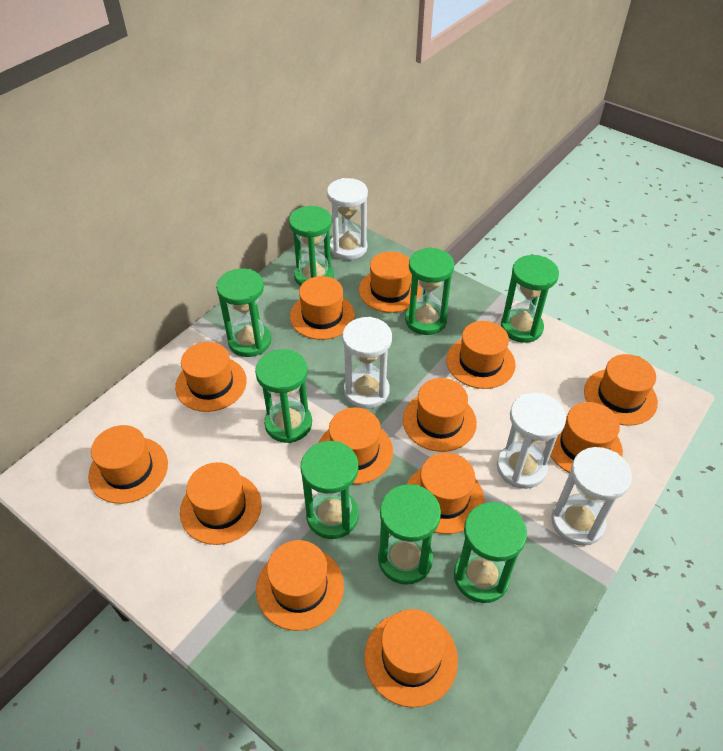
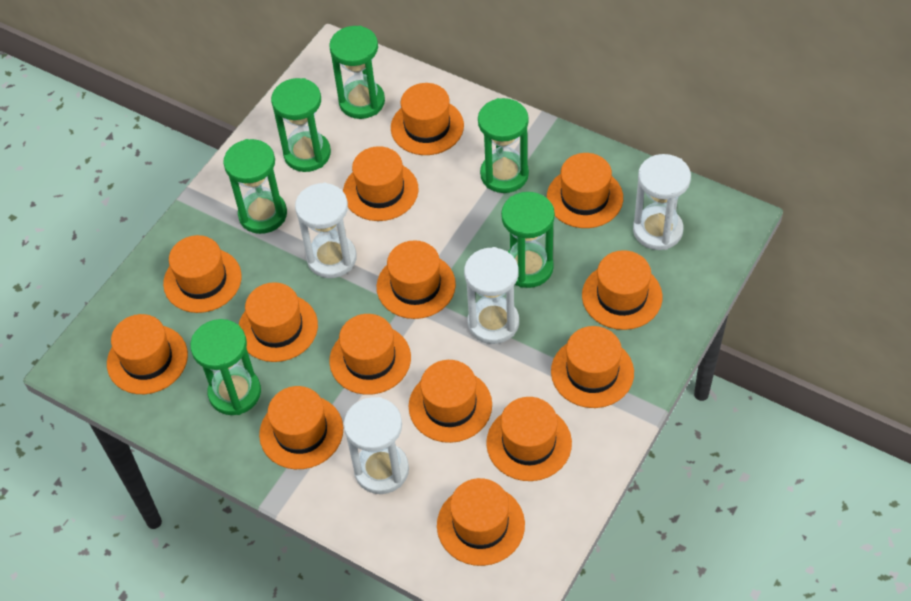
green hourglass: [216,269,271,357] [255,349,312,443] [289,206,334,286] [301,441,359,539] [378,484,441,585] [405,247,454,335] [454,502,527,603] [501,255,559,343] = 8 -> [190,319,261,415] [223,139,287,234] [271,78,331,172] [329,26,385,119] [478,98,529,193] [501,192,555,288] = 6
orange hat: [88,425,168,504] [175,342,247,412] [180,462,261,545] [256,540,344,631] [290,276,355,340] [319,407,393,484] [359,251,422,313] [364,609,458,708] [403,378,477,452] [407,453,485,534] [446,321,516,389] [545,402,623,473] [584,354,658,426] = 13 -> [107,314,188,394] [163,235,242,313] [239,282,318,362] [259,386,343,469] [329,314,411,395] [343,146,418,221] [377,240,456,319] [391,83,464,155] [409,360,492,443] [437,478,525,566] [486,397,572,481] [547,153,623,228] [551,326,634,408] [582,250,662,330] = 14

